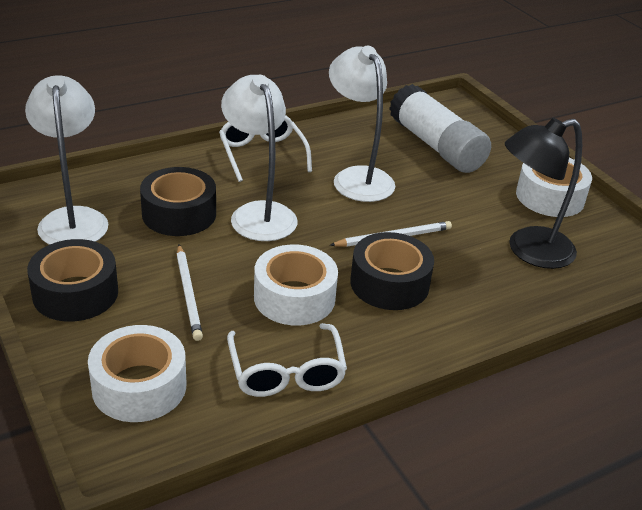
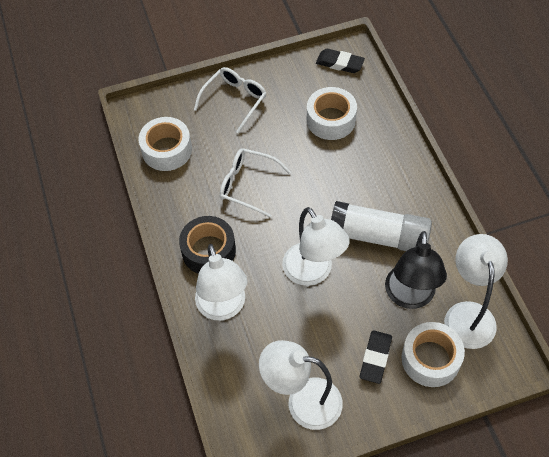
black eraser: none = 0 -> [316,49,365,73] [359,330,392,384] = 2
black tape: [27,239,118,322] [140,167,216,236] [350,232,434,310] = 3 -> [179,216,236,274] = 1
white lamp: [25,75,108,245] [221,75,297,241] [329,46,395,202] = 3 -> [195,244,248,320] [259,340,343,430] [282,207,350,286] [444,234,508,349] = 4
white pencil: [177,245,203,341] [330,221,452,247] = 2 -> none = 0

